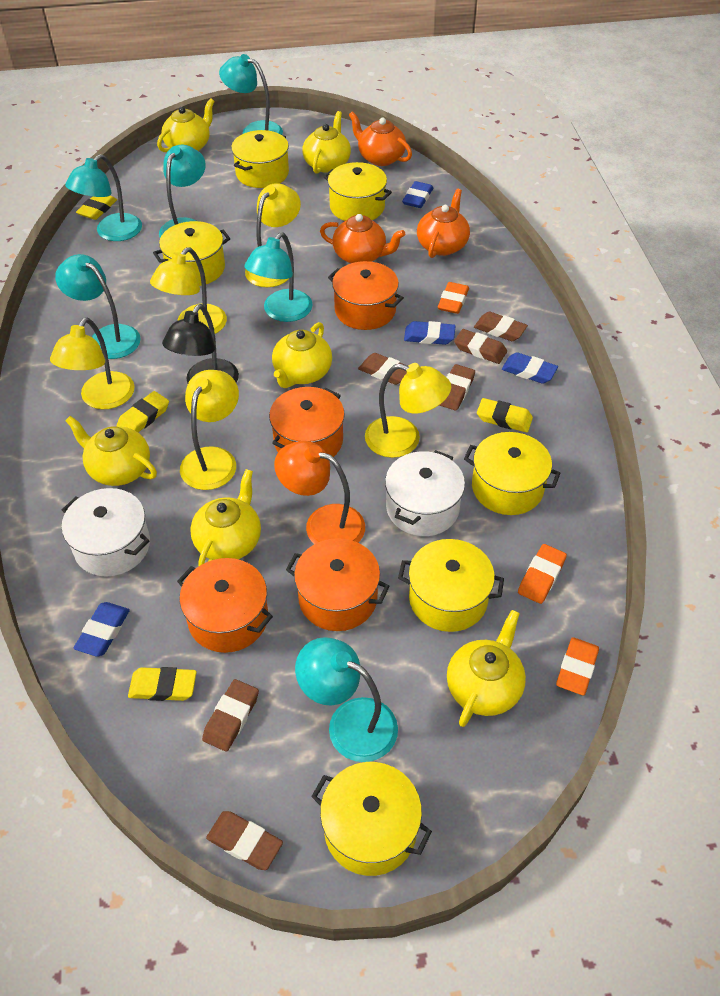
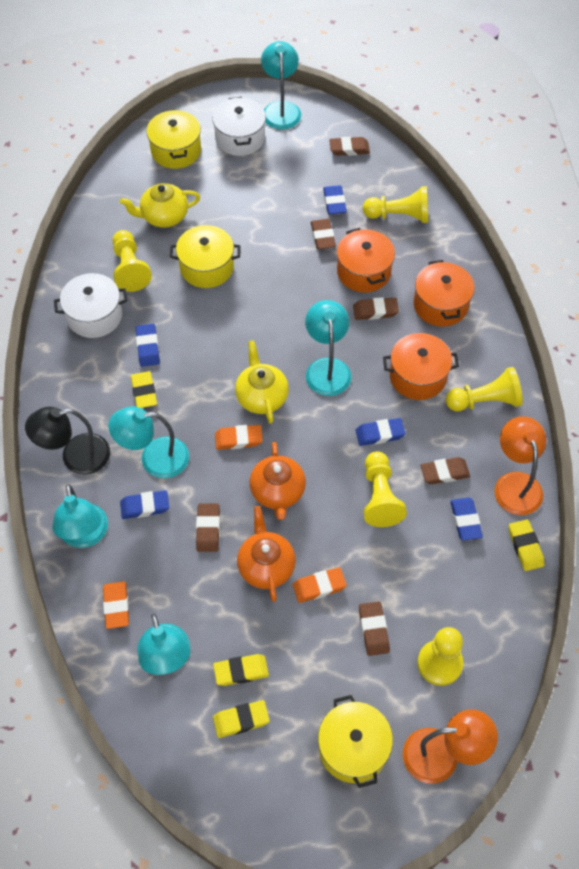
blue eraser: [74,602,130,657] [402,181,433,208] [404,321,456,345] [502,352,558,384] = 4 -> [120,490,169,519] [136,324,160,367] [323,185,347,215] [356,418,406,446] [450,498,483,541] = 5
orange lamp: [274,441,365,544] = 1 -> [403,709,498,784] [494,416,547,515] = 2
orange pot: [177,558,273,653] [269,387,345,457] [286,538,390,631] [328,261,404,330] = 4 -> [337,228,395,293] [383,333,459,400] [413,260,474,327] = 3
orange teapot: [320,214,405,263] [349,111,412,166] [417,189,470,258] = 3 -> [237,506,296,602] [249,442,306,520] = 2
turquoise lamp: [55,254,141,359] [65,154,142,241] [159,145,206,238] [219,54,283,135] [245,232,313,322] [295,637,398,762] = 6 -> [52,484,108,548] [108,407,189,478] [138,613,190,675] [261,41,301,130] [305,300,351,396] = 5
yellow lamp: [50,318,135,409] [150,248,227,334] [180,370,239,490] [245,183,301,287] [365,363,451,458] = 5 -> none = 0
yellow pawn: none = 0 -> [112,230,152,292] [363,186,428,223] [363,451,407,527] [417,627,463,686] [446,367,523,411] = 5
yellow pot: [153,221,231,286] [231,130,289,188] [311,762,432,876] [324,162,392,221] [398,539,504,632] [464,432,560,515] = 6 -> [147,109,201,169] [170,225,241,288] [318,695,393,788] = 3
yellow teapot: [65,416,157,486] [157,98,215,152] [190,469,261,567] [272,322,332,388] [302,111,351,174] [447,610,526,727] = 6 -> [120,183,200,228] [235,340,289,424] = 2

